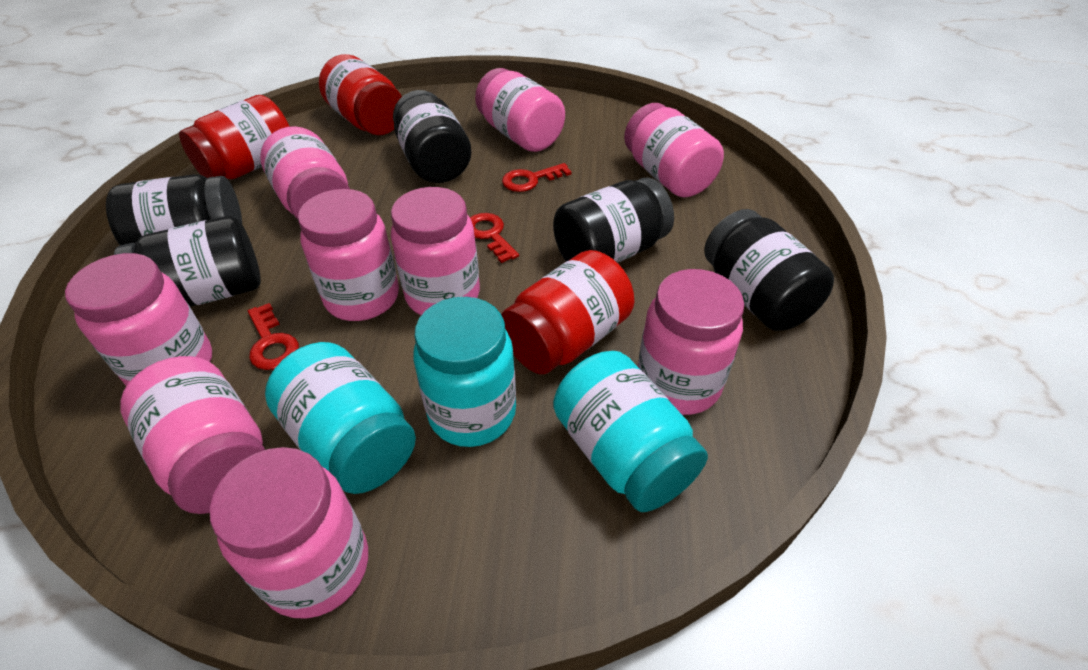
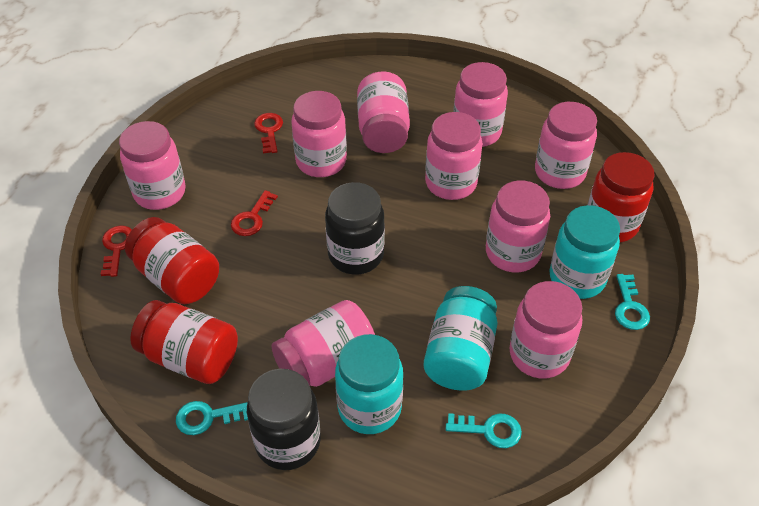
black jar: [106,174,242,245] [114,216,261,307] [393,90,471,183] [553,178,674,263] [704,209,834,331] = 5 -> [247,369,321,470] [325,182,385,275] = 2
turquoise key: none = 0 -> [176,401,248,435] [446,413,522,448] [615,274,650,330] = 3

